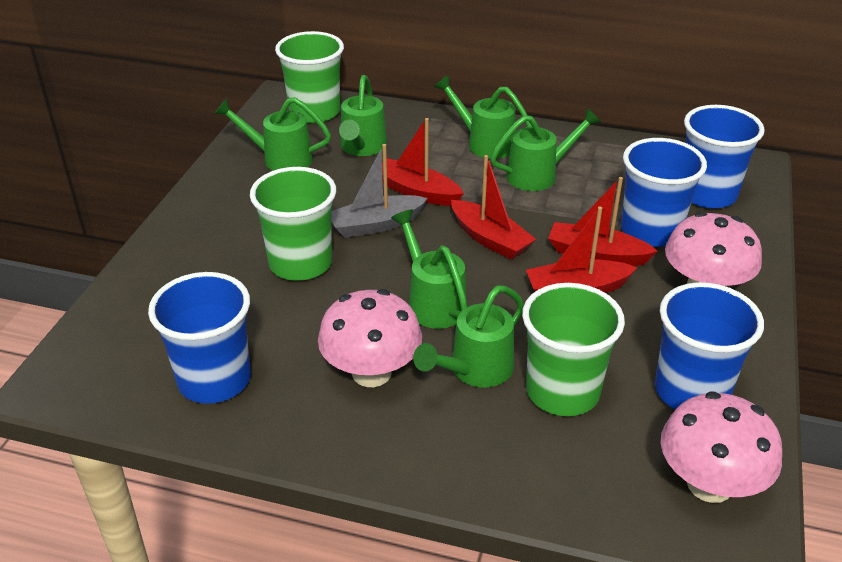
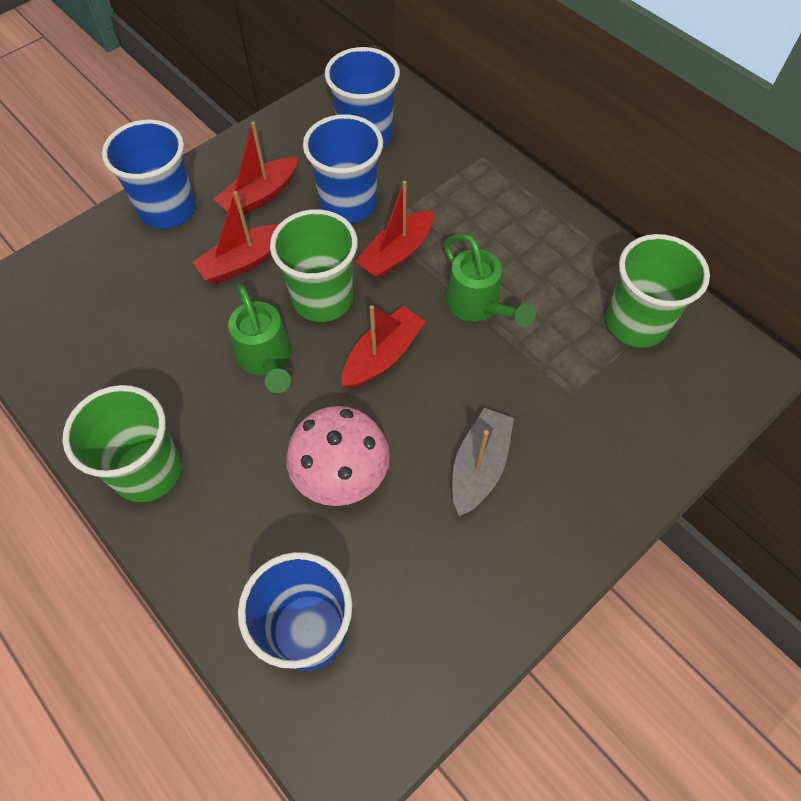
green watering can: [214,97,331,171] [339,75,387,156] [391,209,468,329] [413,286,524,387] [434,75,532,159] [490,108,601,191] = 6 -> [228,284,291,393] [444,234,536,327] = 2
pink mushroom: [318,289,422,387] [661,391,782,503] [665,212,762,286] = 3 -> [286,406,390,506] = 1

